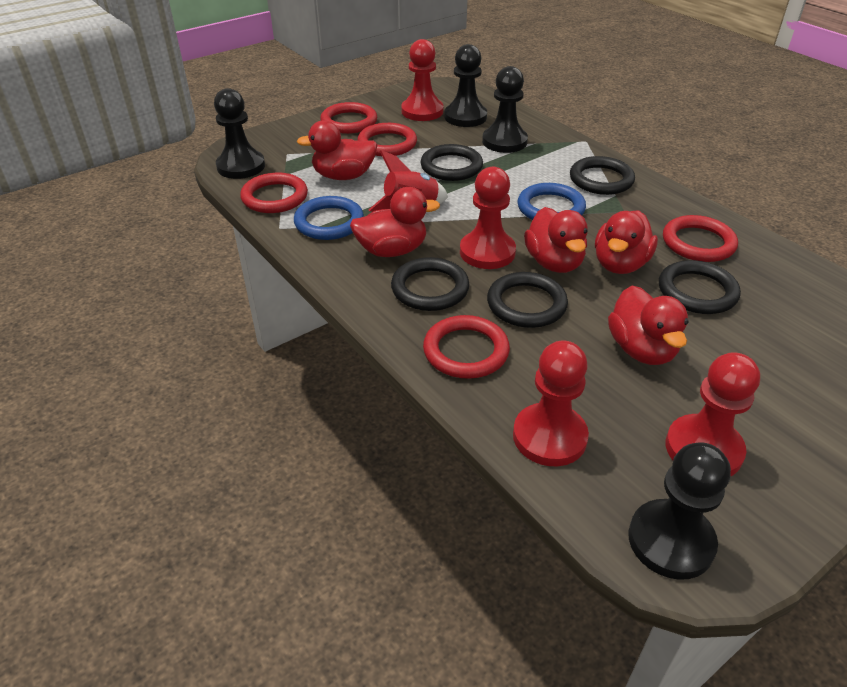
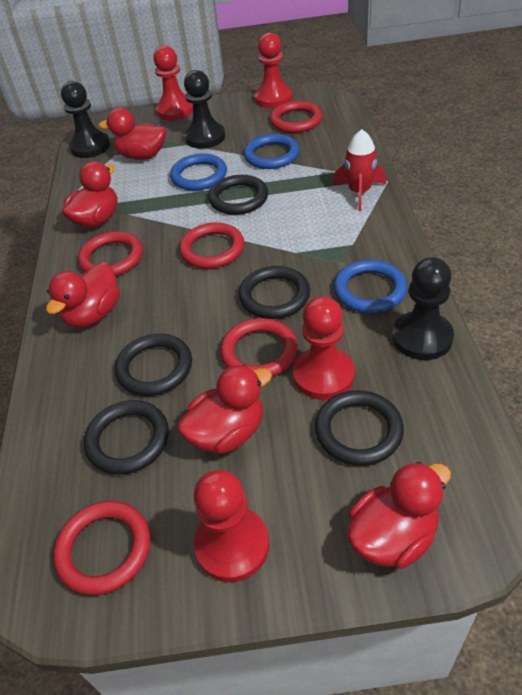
black pawn: [214,88,265,179] [444,44,487,127] [482,66,528,153] [628,442,731,580] = 4 -> [61,81,110,158] [184,70,225,149] [392,257,454,360] = 3
blue ring: [294,196,364,240] [518,183,586,220] = 2 -> [170,154,227,191] [244,134,300,169] [334,260,407,313] = 3

